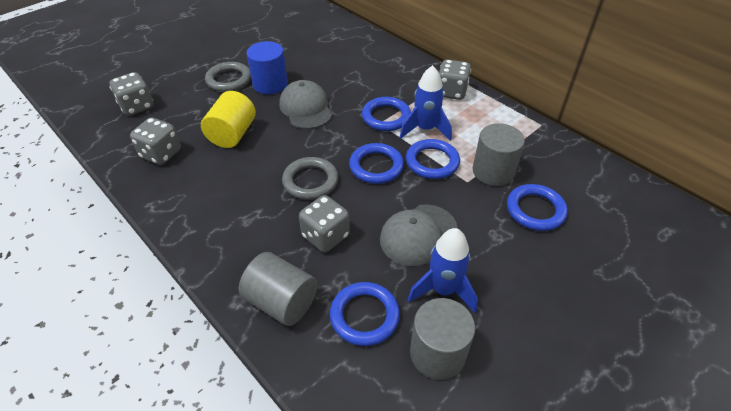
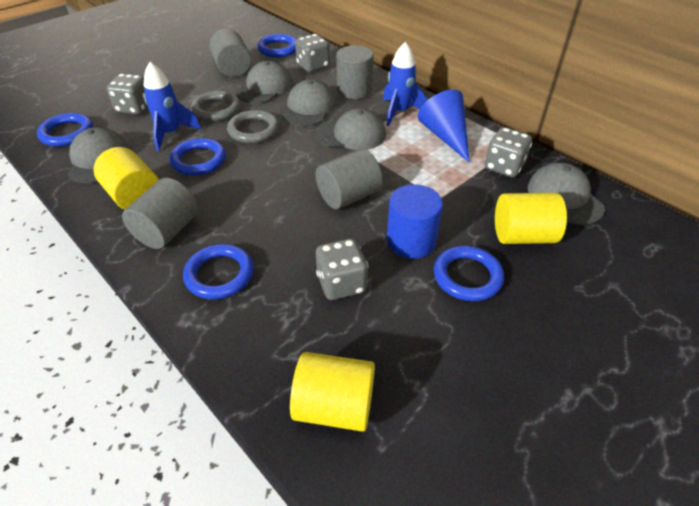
blue cone: none = 0 -> [418,90,470,163] = 1
grey cap: [279,80,332,129] [380,204,458,266] = 2 -> [68,127,129,183] [236,61,293,103] [282,79,336,126] [315,108,386,150] [528,163,605,225] = 5
grey cylinder: [239,252,318,326] [410,298,475,380] [473,123,525,186] = 3 -> [122,178,198,249] [210,29,251,77] [316,148,382,209] [336,45,374,99] = 4
yellow cylinder: [201,91,256,148] = 1 -> [93,147,159,210] [290,352,375,432] [495,193,567,244] = 3

